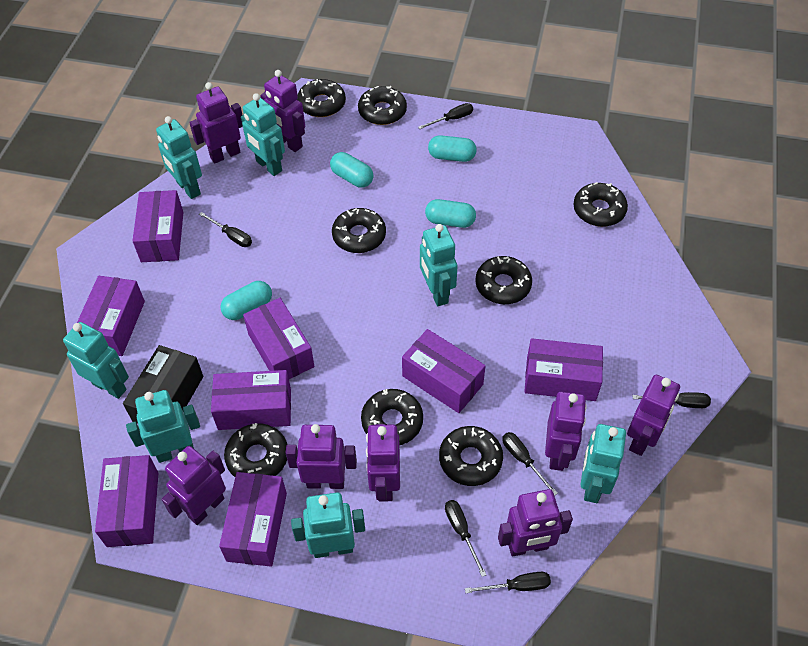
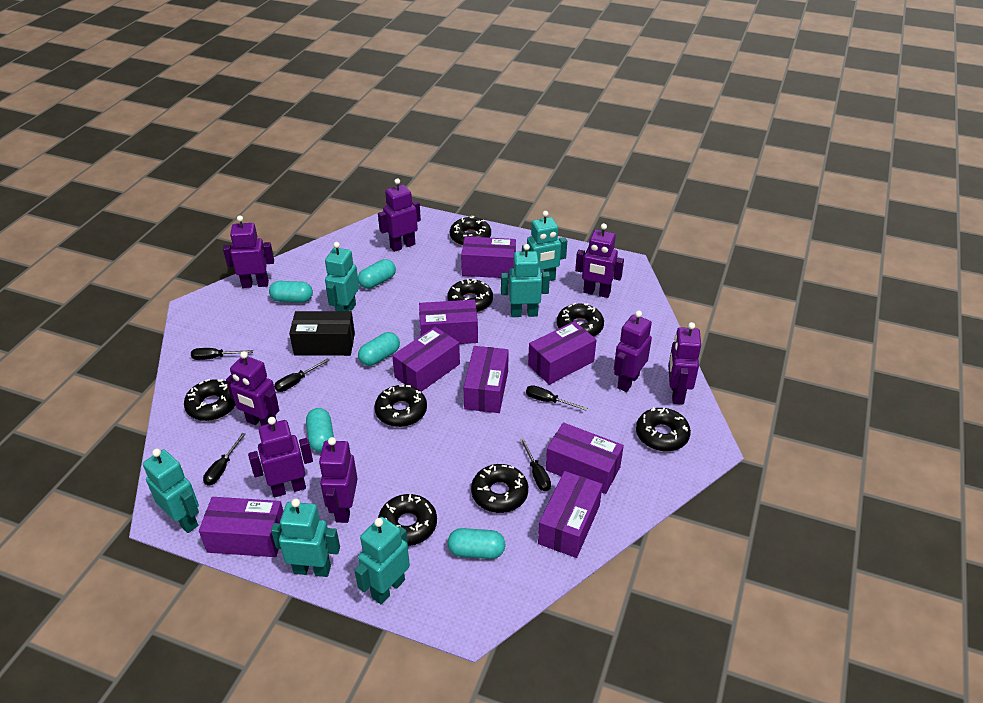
black screwdriver: [199,212,252,247] [418,103,473,129] [445,500,486,577] [465,572,551,593] [502,432,558,496] [632,392,711,408] = 6 -> [191,348,253,360] [203,433,246,486] [274,358,330,392] [520,438,551,491] [526,385,587,411] = 5
turquoise capsule: [221,281,272,320] [330,152,373,188] [425,199,476,228] [428,135,477,162] = 4 -> [269,281,313,303] [306,408,334,452] [358,259,396,289] [358,332,400,366] [448,528,506,559] = 5
turquoise robot: [63,322,129,399] [126,390,200,463] [156,116,202,199] [241,93,285,176] [291,492,365,558] [420,224,458,306] [580,424,626,503] = 7 -> [143,449,199,533] [271,499,340,577] [325,242,359,311] [354,517,410,604] [501,244,550,317] [522,211,567,281] = 6

